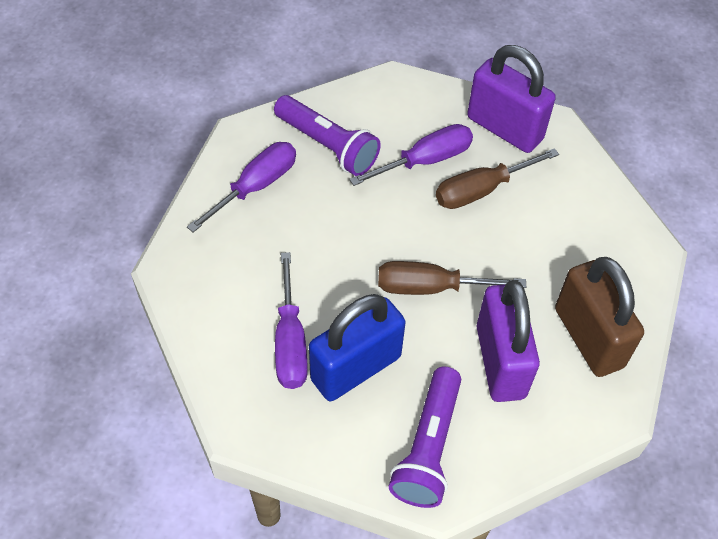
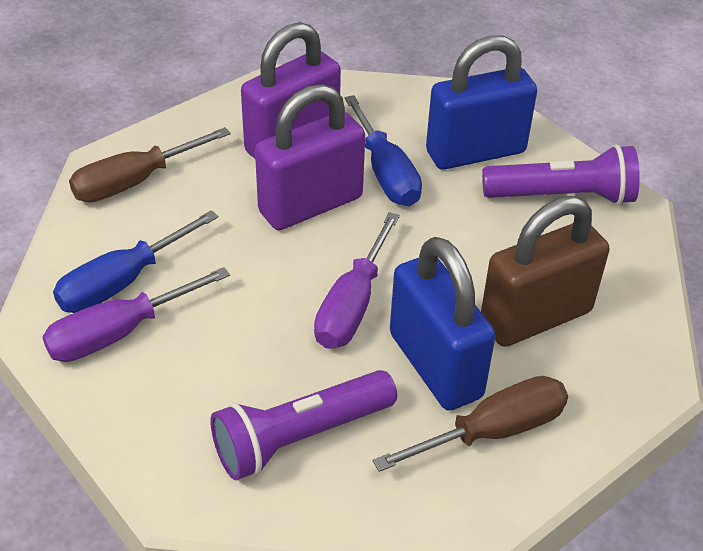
blue padlock: [309,294,406,401] = 1 -> [390,237,496,410] [426,35,537,170] = 2
blue screwdriver: none = 0 -> [53,210,219,313] [345,95,422,206] = 2
purple screwdriver: [187,142,296,232] [275,252,308,389] [349,124,473,186] = 3 -> [42,267,230,362] [314,212,400,349] = 2

